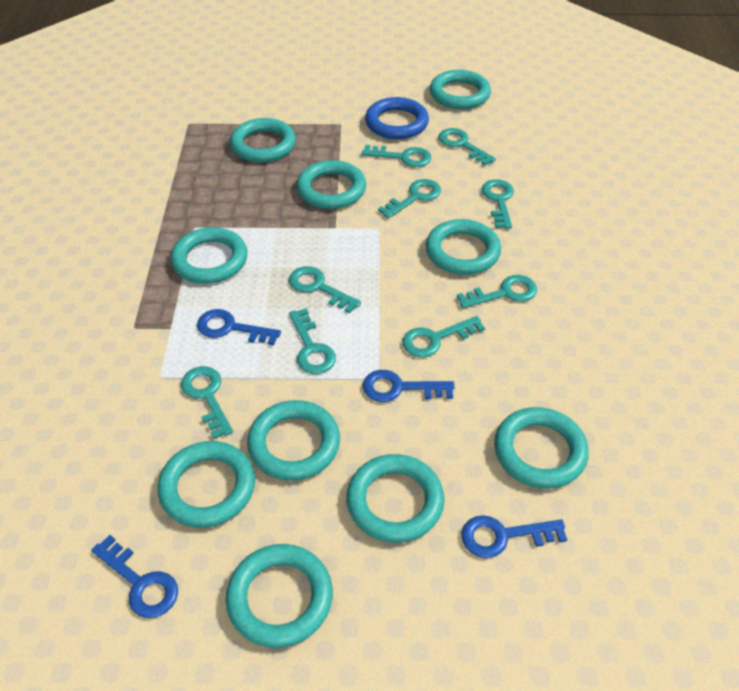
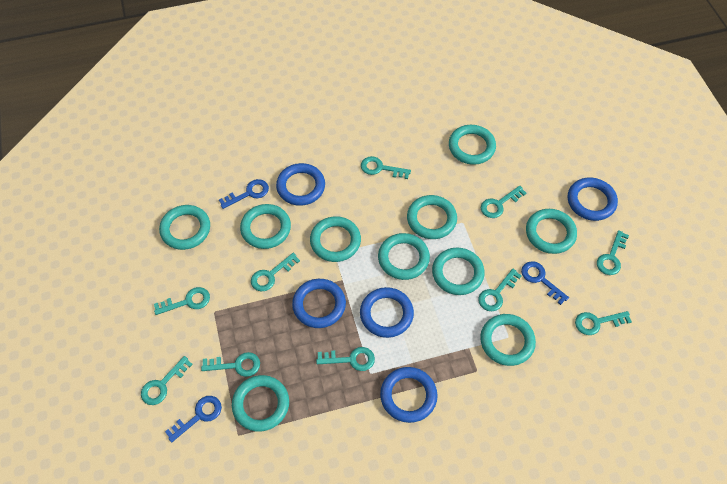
blue key: [91,535,178,618] [197,309,281,345] [363,370,455,402] [461,515,567,558] = 4 -> [165,396,222,443] [219,179,269,209] [521,261,569,305] = 3
blue ring: [365,97,429,139] = 1 -> [276,163,325,206] [292,279,346,328] [360,287,414,338] [380,367,438,423] [568,178,618,221] = 5
turquoise key: [181,366,233,439] [289,266,361,313] [289,308,336,374] [362,145,431,167] [378,179,441,219] [402,316,485,357] [438,128,496,166] [457,275,537,308] [482,179,514,229] = 9 -> [141,356,193,405] [154,287,210,315] [201,352,260,377] [251,253,300,291] [316,347,375,371] [361,156,411,179] [478,269,522,311] [481,186,526,218] [575,311,632,335] [597,230,629,275] = 10

